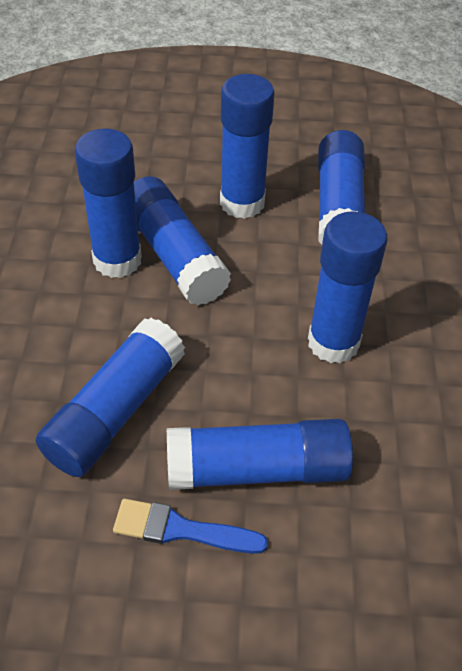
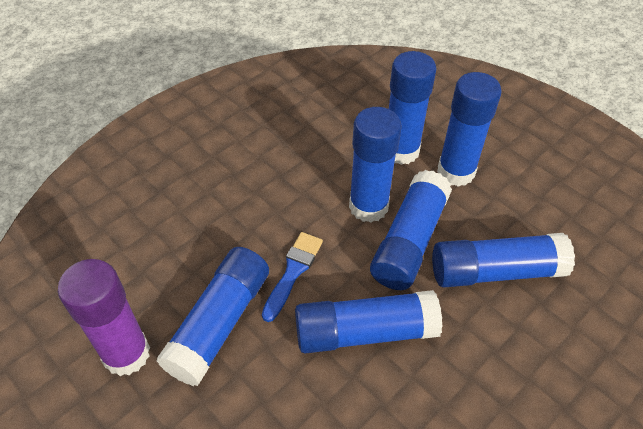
purple glue stick: none = 0 -> [58,259,150,376] = 1

